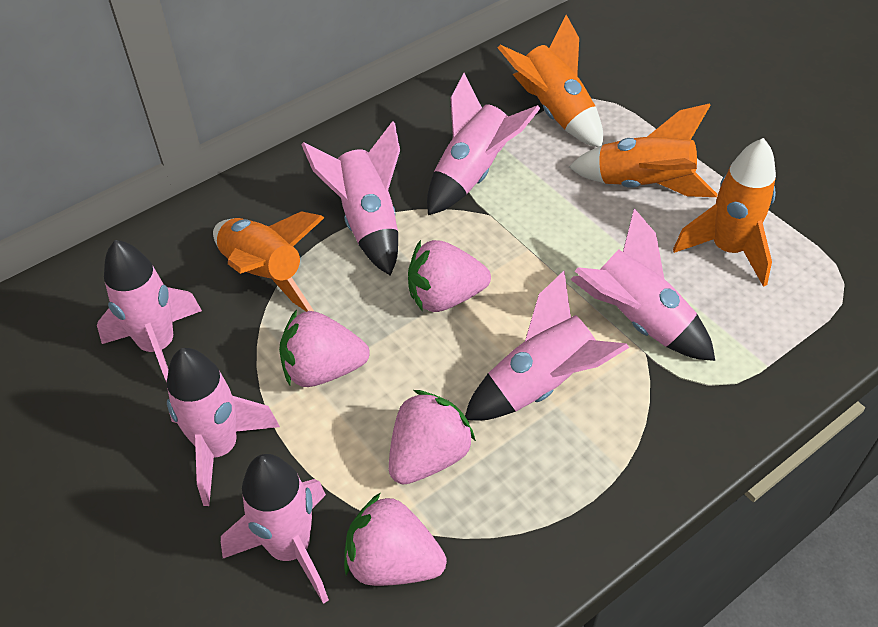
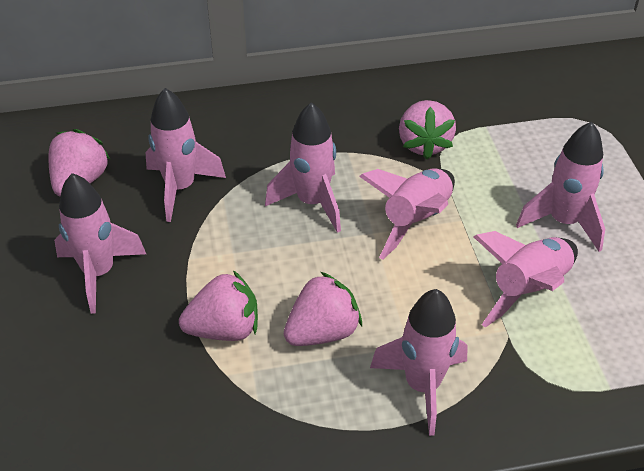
orange rocket: [213,211,324,312] [498,15,603,147] [569,103,718,197] [673,138,776,287] = 4 -> none = 0

